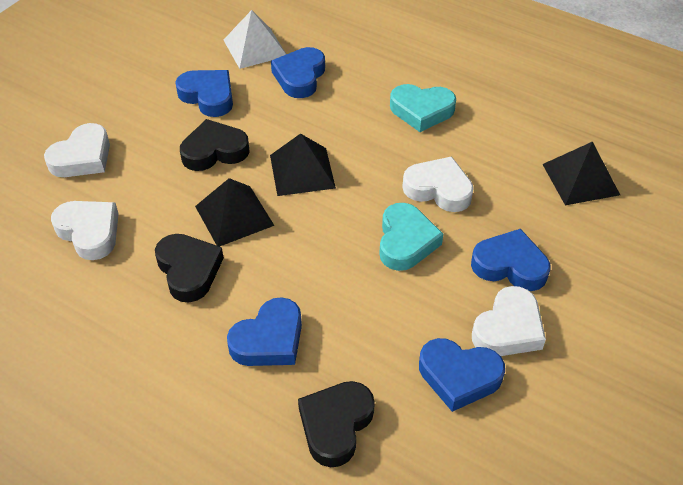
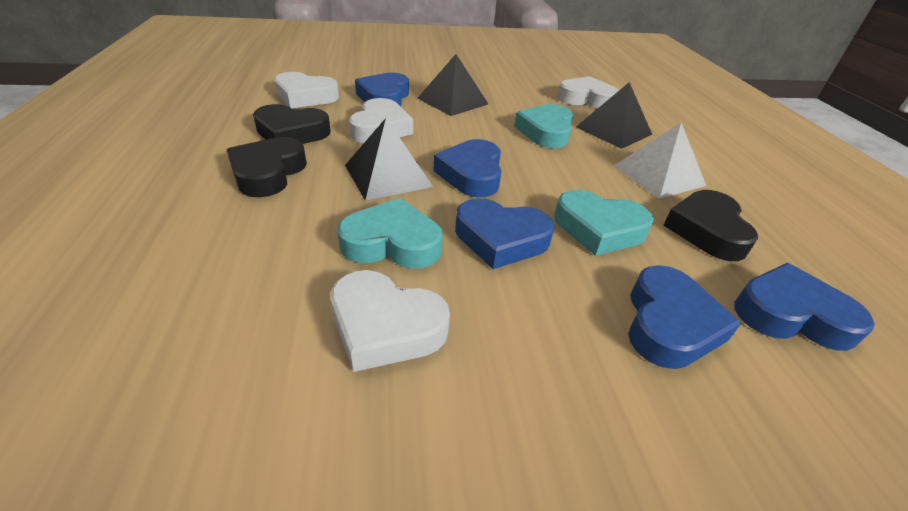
turquoise heart: [379,203,443,271] [390,84,456,132] = 2 -> [337,198,443,269] [514,104,573,149] [554,189,654,256] = 3

